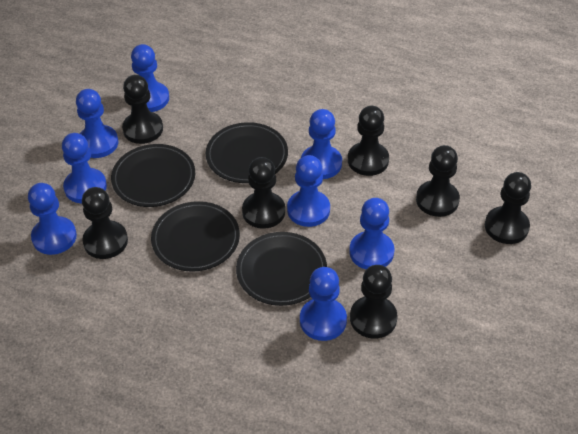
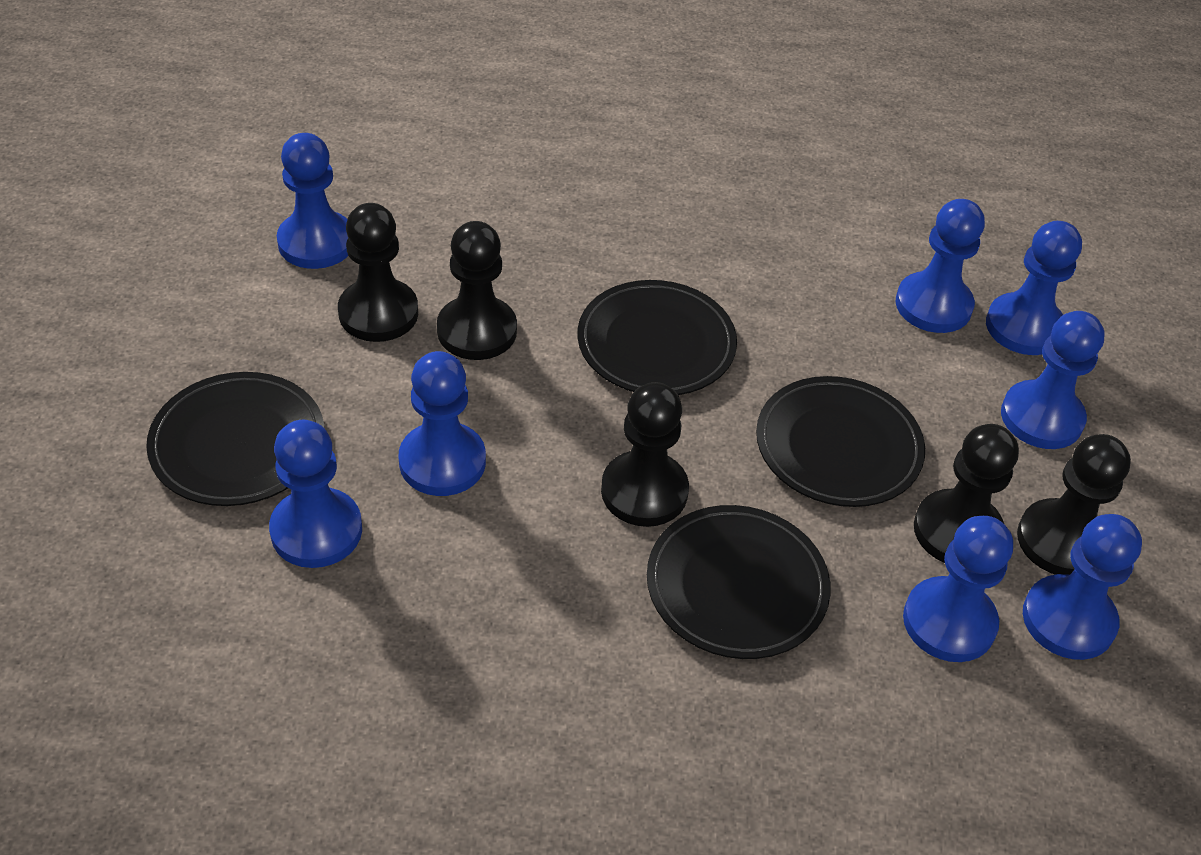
black pawn: [82,187,128,259] [122,75,163,144] [242,157,285,229] [348,106,389,176] [350,265,398,339] [416,145,460,217] [485,172,531,244] = 7 -> [338,203,418,342] [437,221,517,360] [601,382,689,527] [914,424,1019,563] [1017,434,1131,575] = 5

